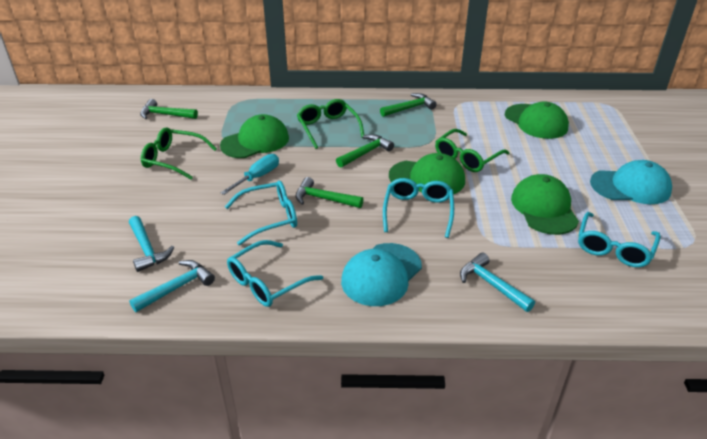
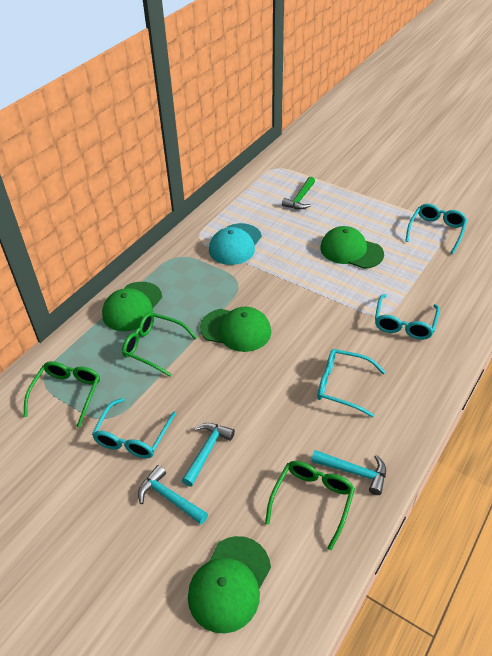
green hammer: [140,99,198,119] [296,177,363,208] [336,134,394,168] [380,93,437,117] = 4 -> [282,177,315,209] = 1
turquoise cap: [341,243,422,306] [590,160,672,204] = 2 -> [209,223,262,265] = 1
turquoise screwdriver: [220,154,279,195] = 1 -> none = 0

